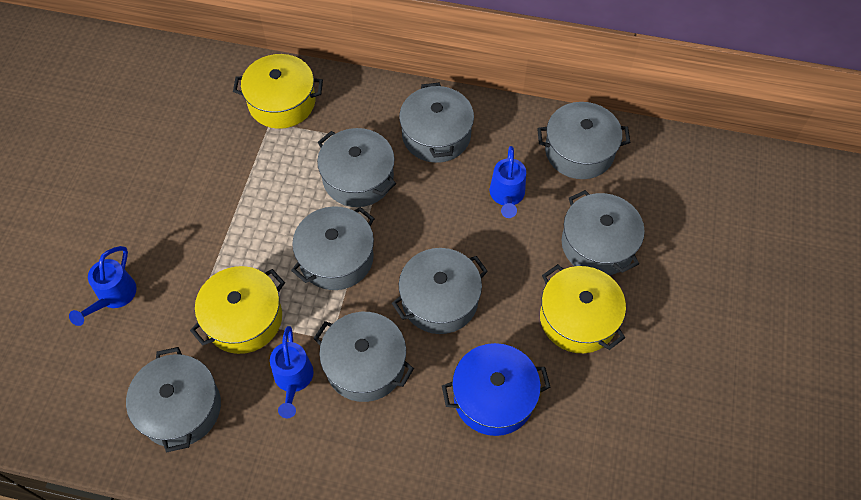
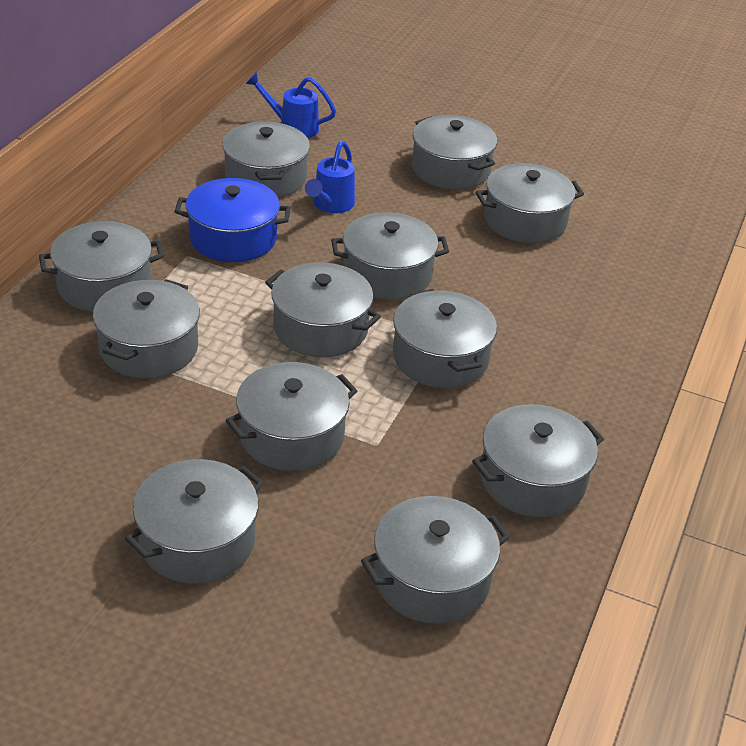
blue watering can: [69,246,137,326] [270,326,314,418] [489,146,526,218] = 3 -> [245,72,336,138] [305,141,355,213] = 2
grey pot: [126,347,221,452] [291,206,375,290] [313,312,414,402] [317,128,396,207] [392,248,488,334] [399,83,474,163] [537,102,630,179] [562,190,645,275] = 8 -> [39,221,164,312] [93,279,200,378] [125,459,264,584] [222,122,310,198] [226,362,357,471] [265,263,381,357] [331,212,449,300] [361,496,510,624] [393,289,497,388] [412,115,497,190] [472,404,604,517] [476,163,584,243] = 12
yellow pot: [190,266,285,354] [233,54,323,129] [540,264,626,353] = 3 -> none = 0

